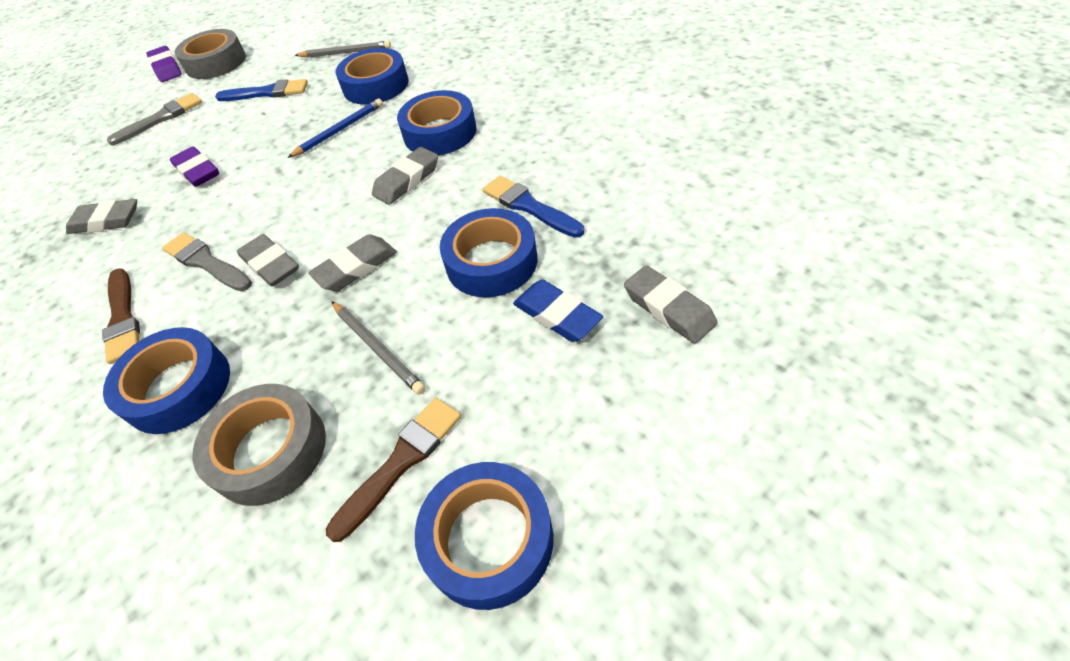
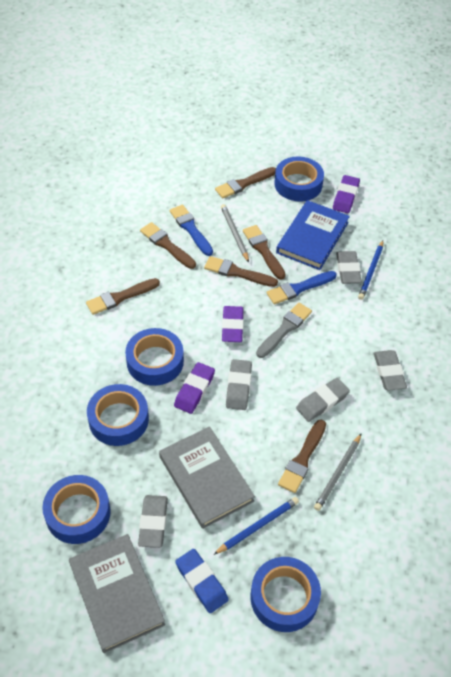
blue book: none = 0 -> [276,200,350,270] = 1
blue pencil: [287,99,383,158] = 1 -> [213,497,299,555] [358,240,383,300] = 2
brown brush: [102,268,140,364] [326,398,461,542] = 2 -> [86,278,160,315] [140,222,196,269] [204,256,278,287] [215,167,276,198] [243,225,286,280] [278,419,326,493] = 6
grey book: none = 0 -> [69,534,165,653] [159,426,255,529] = 2
grey brush: [107,93,202,145] [162,232,252,291] = 2 -> [256,303,312,358] = 1
grey tape: [175,29,246,79] [193,384,326,506] = 2 -> none = 0
purple eraser: [146,46,182,82] [170,146,219,187] = 2 -> [174,362,215,414] [222,306,244,342] [333,175,360,213] = 3

